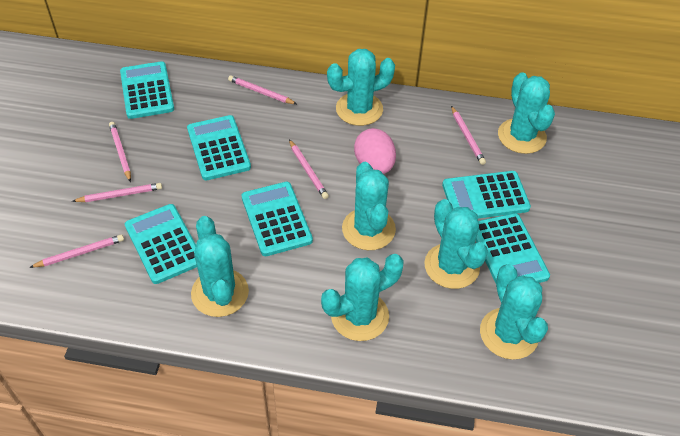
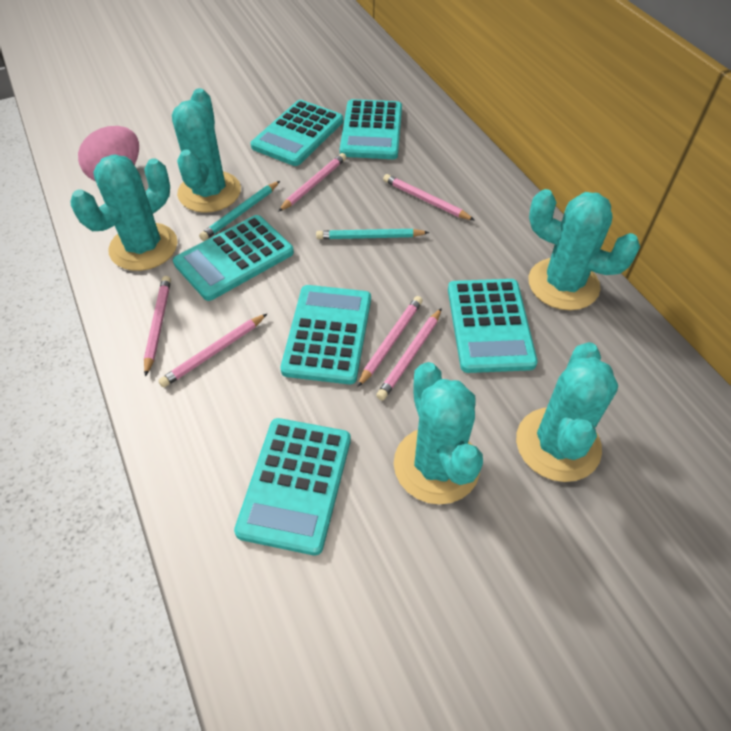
turquoise cactus: [191,216,249,317] [321,254,404,341] [327,49,395,126] [342,162,396,250] [424,199,488,289] [480,264,548,360] [498,72,555,154] = 7 -> [71,154,178,271] [172,88,241,213] [394,362,483,505] [516,342,618,482] [529,189,640,310] = 5
turquoise pencil: none = 0 -> [199,181,280,241] [316,229,429,239] = 2

